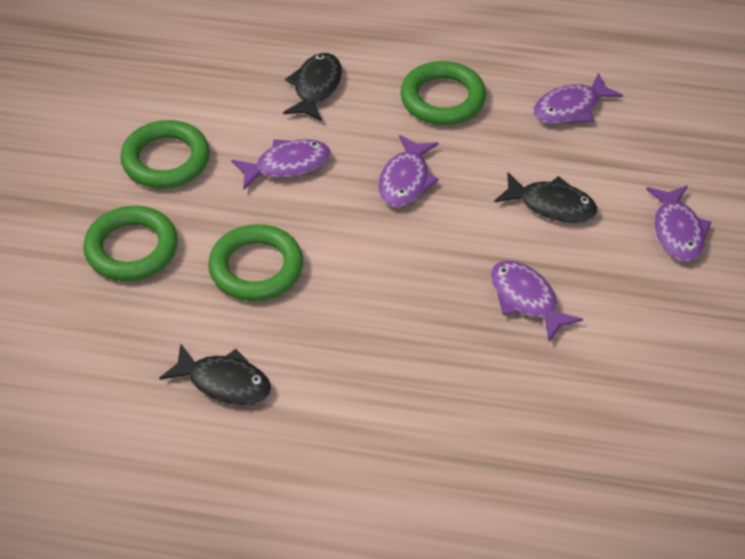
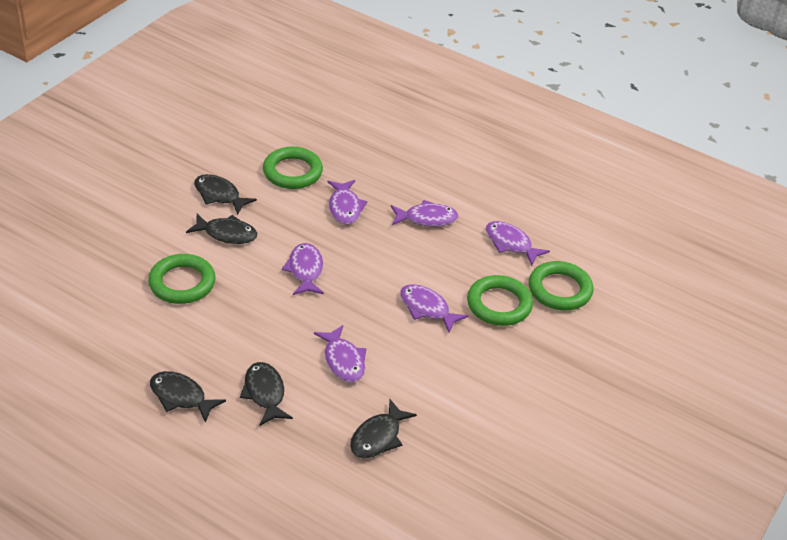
black fish: [159,344,271,405] [283,53,342,121] [495,172,597,222] = 3 -> [150,371,226,423] [186,214,257,244] [194,174,257,215] [240,362,293,426] [350,399,417,458] = 5
purple fish: [231,139,330,190] [378,135,439,207] [491,261,583,342] [533,73,623,124] [646,185,711,262] = 5 -> [282,243,324,295] [314,325,366,382] [328,180,368,225] [391,200,459,227] [400,284,468,333] [486,221,550,266] = 6

